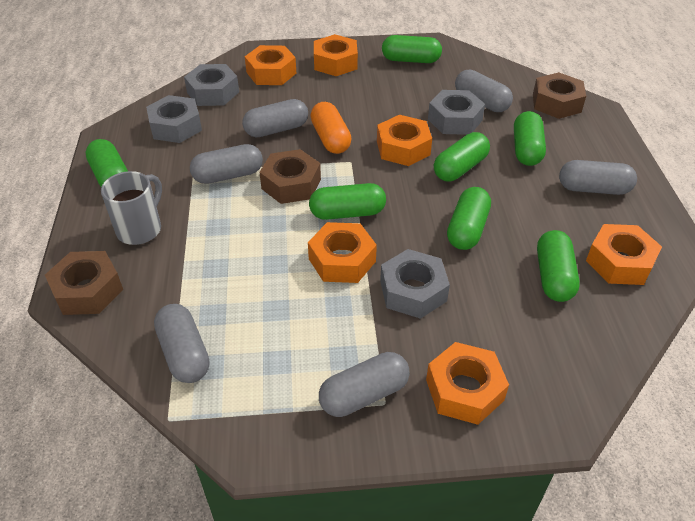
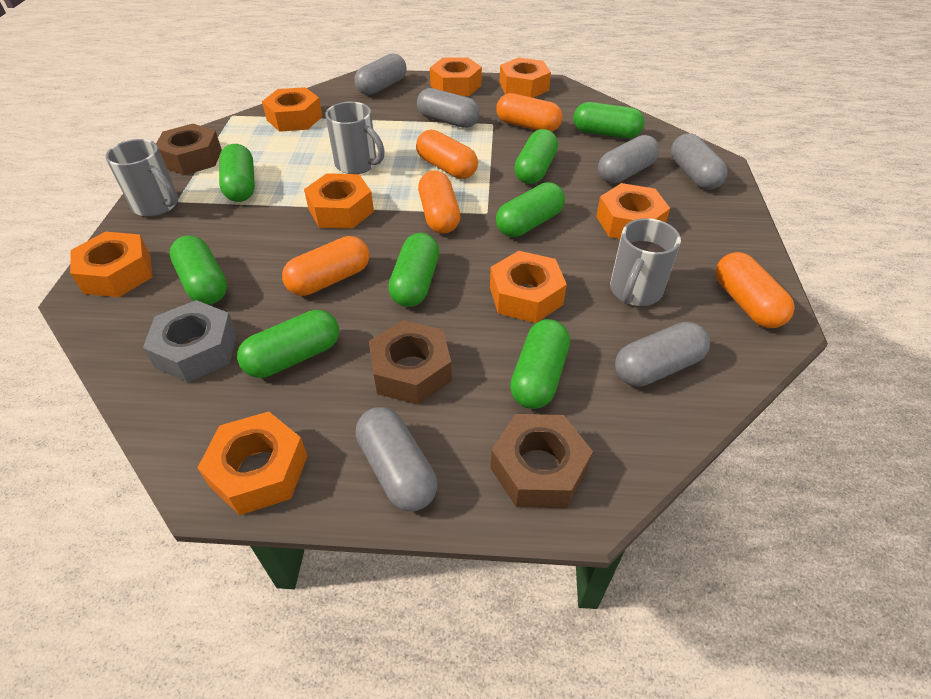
green capsule: [85,139,128,187] [309,183,386,220] [382,35,442,63] [434,132,490,181] [447,187,491,250] [514,111,546,166] [537,230,580,302] = 7 -> [170,235,227,305] [219,144,255,202] [237,310,339,378] [388,233,439,307] [496,182,565,237] [510,319,570,409] [514,129,558,184] [573,102,644,138] = 8
grey mug: [101,171,162,245] = 1 -> [105,139,178,217] [325,102,385,174] [610,218,681,306] = 3
grey nut: [146,95,202,143] [184,64,239,106] [380,249,450,319] [428,90,485,135] = 4 -> [143,300,237,383] = 1
orange capsule: [310,102,352,154] = 1 -> [282,236,369,296] [416,130,478,179] [418,171,460,234] [496,93,562,132] [715,252,795,328] = 5
orange nut: [245,45,297,85] [308,222,377,283] [314,34,358,76] [377,115,432,166] [426,342,509,425] [586,224,662,285] = 6 -> [70,231,153,297] [198,412,307,515] [262,87,323,132] [304,173,374,229] [430,57,482,96] [490,251,567,323] [499,57,551,98] [596,183,670,239] = 8

